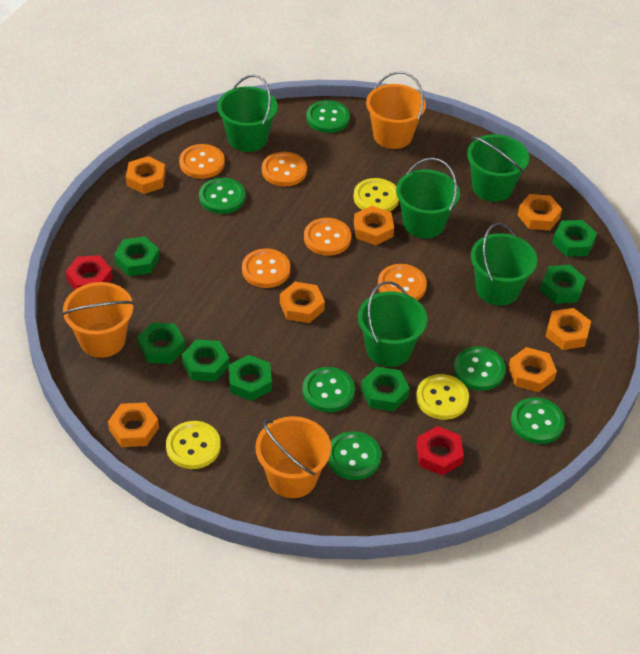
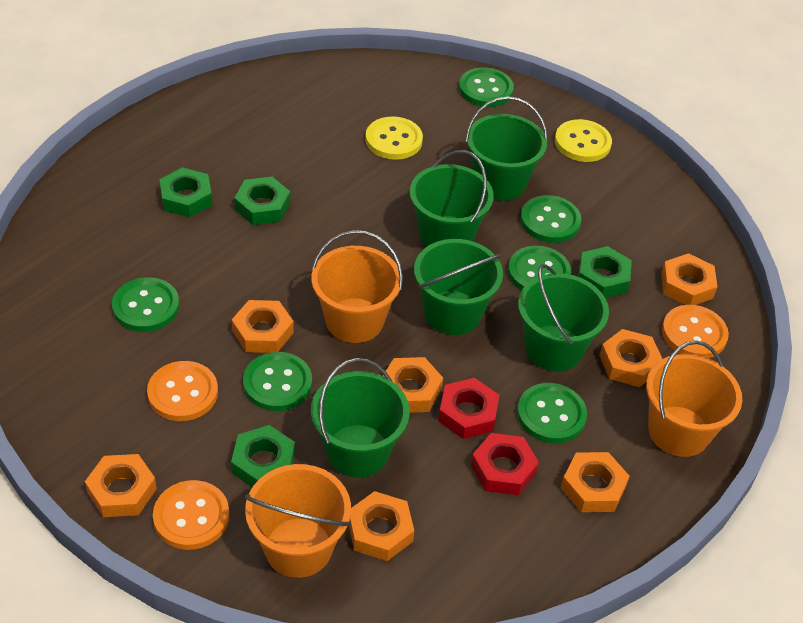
green nut: [114,237,160,276] [137,322,185,364] [182,339,229,382] [229,355,272,401] [361,367,410,412] [540,265,586,304] [552,220,597,257] = 7 -> [160,167,212,218] [231,425,295,487] [234,177,290,225] [578,246,632,298] = 4
orange button: [179,144,225,179] [242,249,290,288] [262,152,307,187] [304,218,351,256] [378,264,427,300] = 5 -> [147,361,218,421] [153,480,229,550] [662,305,729,358] = 3
yellow button: [166,421,221,469] [353,178,399,212] [416,374,469,420] = 3 -> [365,116,423,160] [555,119,612,162] = 2

